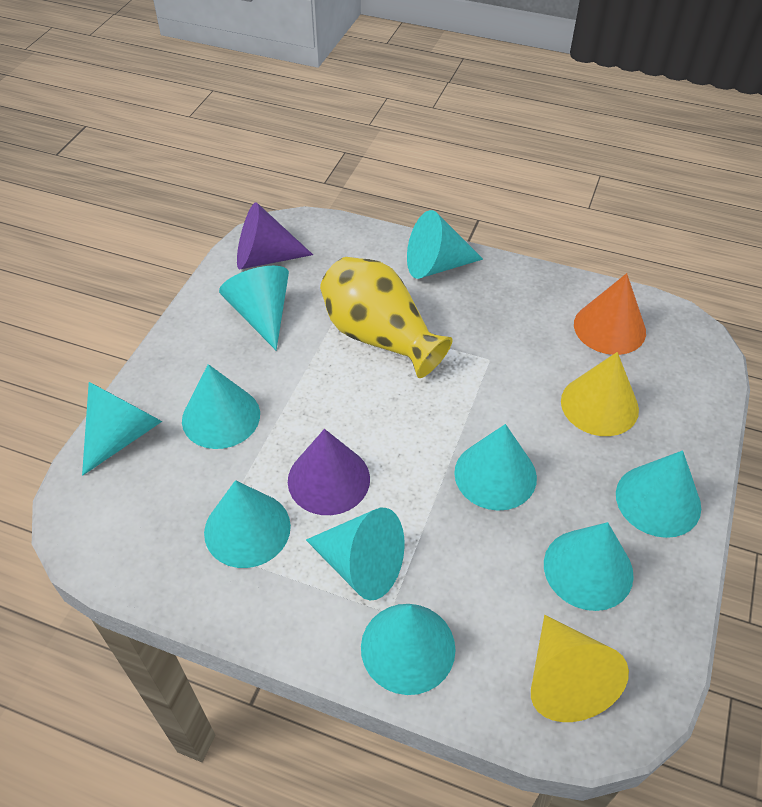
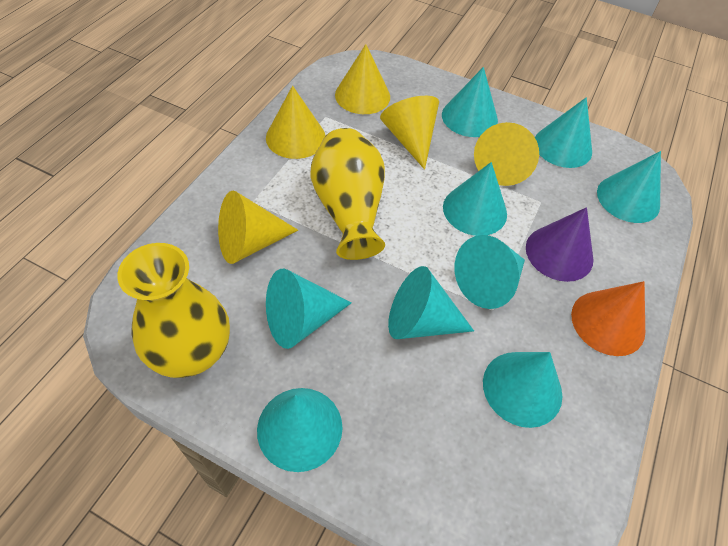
purple cone: [237,202,313,269] [288,429,370,515] = 2 -> [526,207,593,282] = 1
turquoise cone: [82,382,163,476] [182,364,260,449] [204,480,291,568] [219,266,289,350] [306,508,405,601] [361,604,456,695] [407,210,483,279] [454,424,537,511] [544,522,634,611] [616,450,701,538] = 10 -> [257,388,343,472] [266,269,351,349] [388,266,474,339] [442,67,498,137] [443,162,507,236] [454,235,525,309] [483,352,562,428] [535,97,592,168] [597,151,661,223] = 9
yellow cone: [531,615,629,722] [561,352,639,436] = 2 -> [218,191,298,264] [266,86,326,159] [335,44,390,114] [380,96,439,170] [474,122,539,186] = 5
yellow vase: [320,257,453,378] = 1 -> [117,243,230,378] [311,128,385,260] = 2

